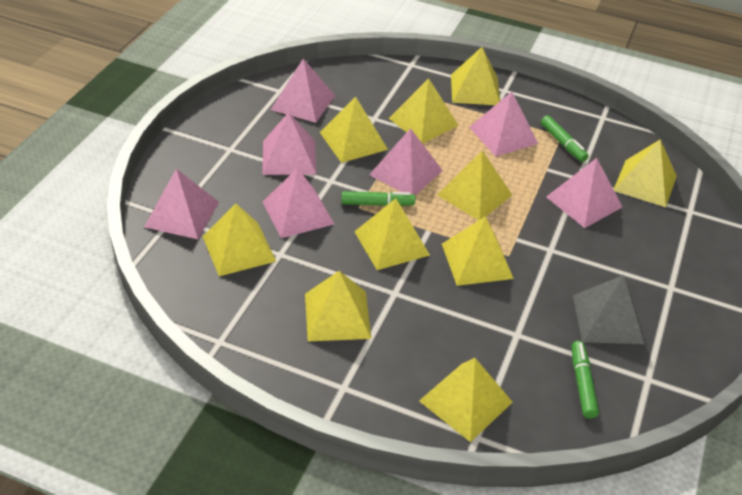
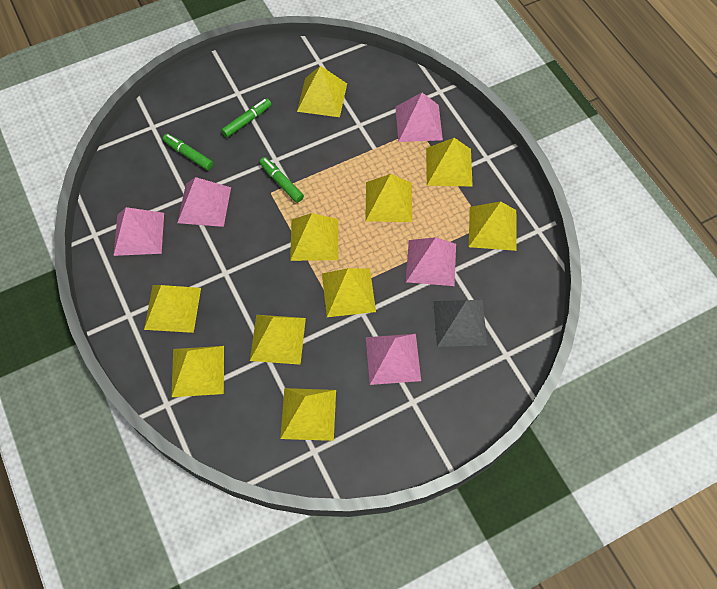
pink pyramid: [144,169,219,239] [262,112,316,175] [263,168,334,238] [271,59,335,123] [369,128,443,195] [469,92,538,157] [546,158,622,228] = 7 -> [113,207,164,256] [177,177,231,227] [366,334,421,385] [396,93,443,142] [406,237,456,286] = 5

